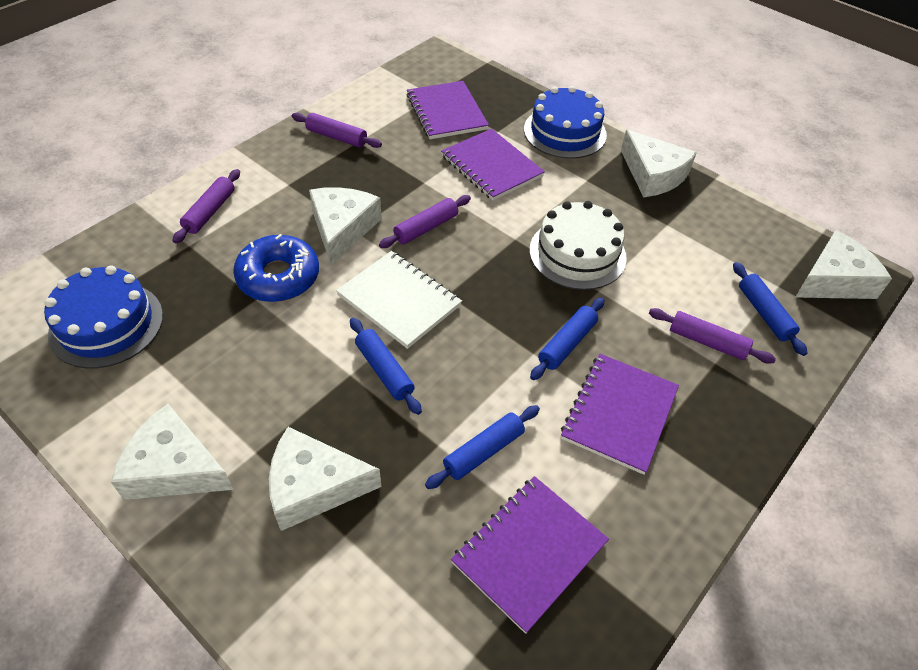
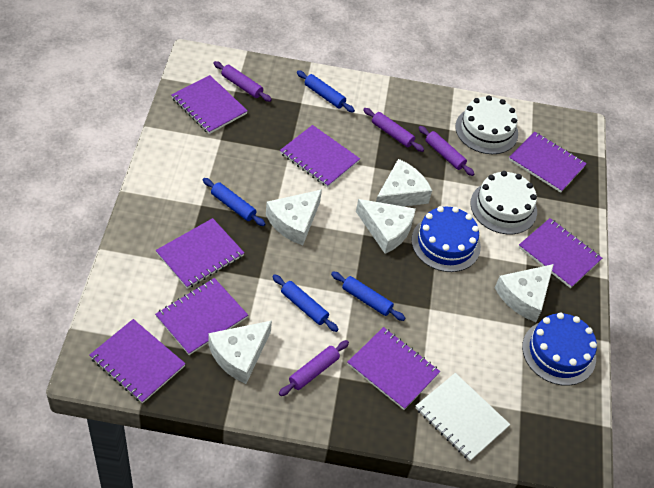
blue donut: [233,234,319,302] = 1 -> none = 0
purple notebook: [407,81,489,139] [441,129,545,201] [451,476,609,634] [561,354,679,475] = 4 -> [90,319,186,403] [155,278,248,355] [156,218,244,289] [171,75,248,134] [280,125,360,188] [348,327,440,410] [509,132,587,193] [519,218,602,288] = 8
white cake: [529,201,627,290] = 1 -> [455,95,518,154] [470,171,537,234] = 2

